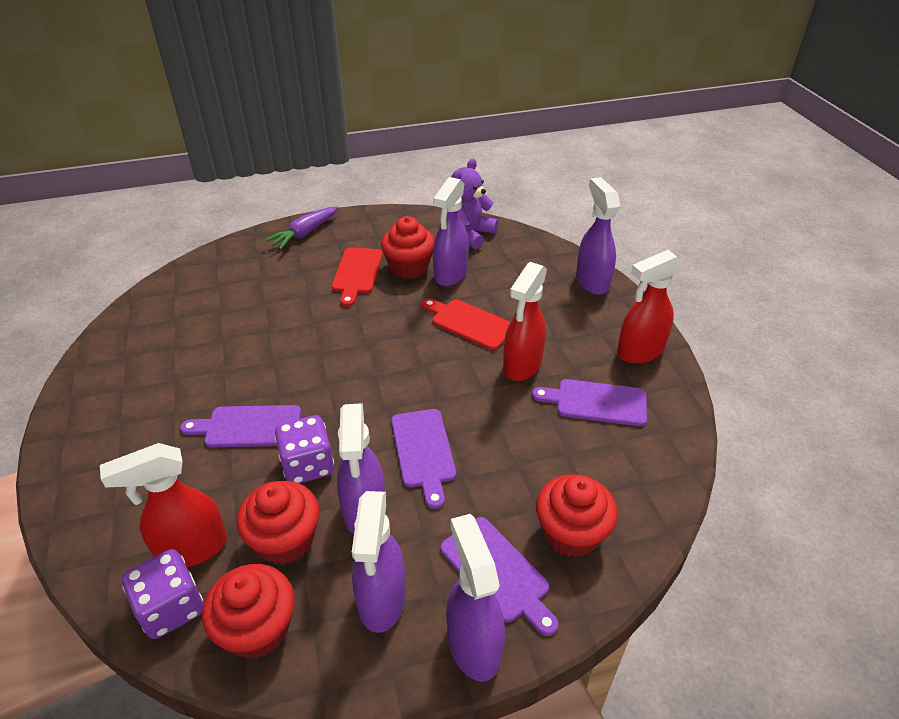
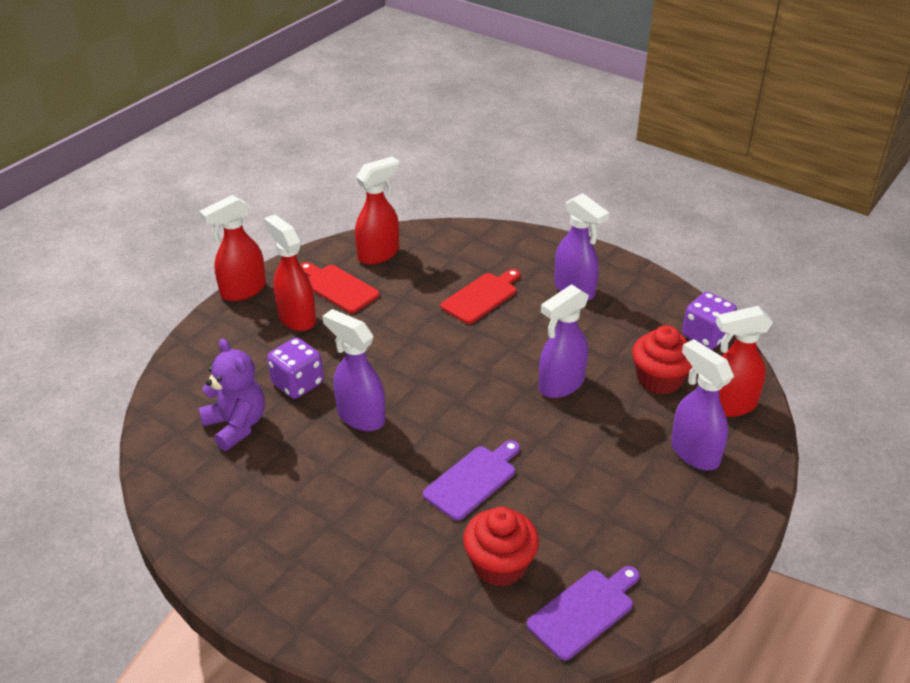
purple carrot: [265,207,338,250] = 1 -> none = 0
purple cutting board: [180,405,301,448] [391,409,456,509] [441,517,559,636] [532,379,647,426] = 4 -> [423,440,520,521] [527,566,640,661] = 2
purple spray bottle: [337,403,385,534] [352,491,406,633] [433,177,469,286] [446,514,505,682] [576,177,620,295] = 5 -> [323,309,385,431] [539,284,589,398] [554,193,609,301] [671,339,734,470] = 4
red cupcake: [202,564,295,659] [237,481,320,565] [381,216,435,279] [536,474,618,558] = 4 -> [463,507,539,586] [632,325,692,395] = 2
red spray bottle: [100,443,227,567] [503,262,547,381] [617,250,684,364] = 3 -> [199,195,266,301] [264,214,316,331] [355,157,399,264] [716,306,773,417] = 4

